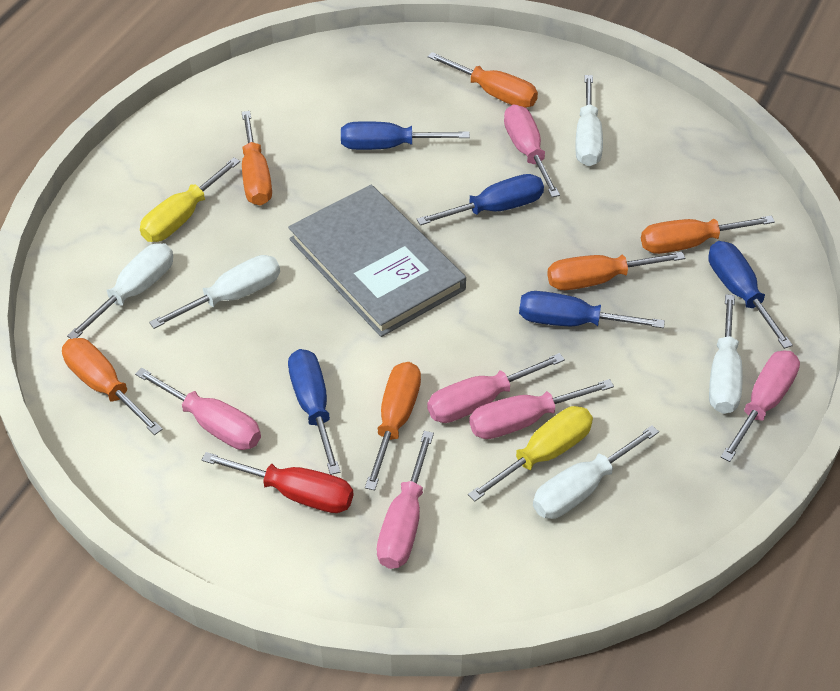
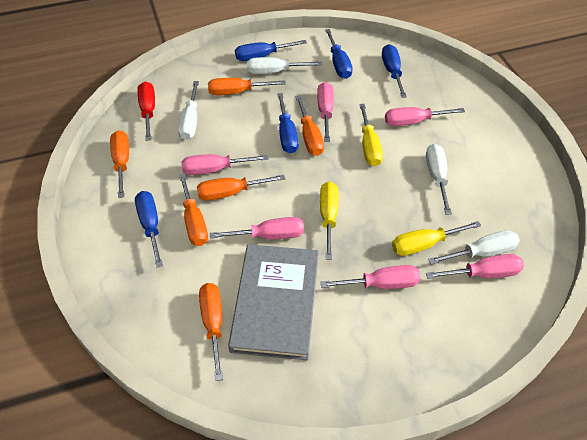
white screwdriver: [67,243,173,339] [149,255,280,329] [533,425,659,519] [575,75,603,166] [709,294,743,414] = 5 -> [178,81,199,140] [247,57,322,74] [426,144,452,214] [428,230,520,264] = 4
yellow screwdriver: [140,157,240,242] [468,406,593,502] = 2 -> [320,181,339,260] [359,104,383,166] [392,221,481,256] = 3

